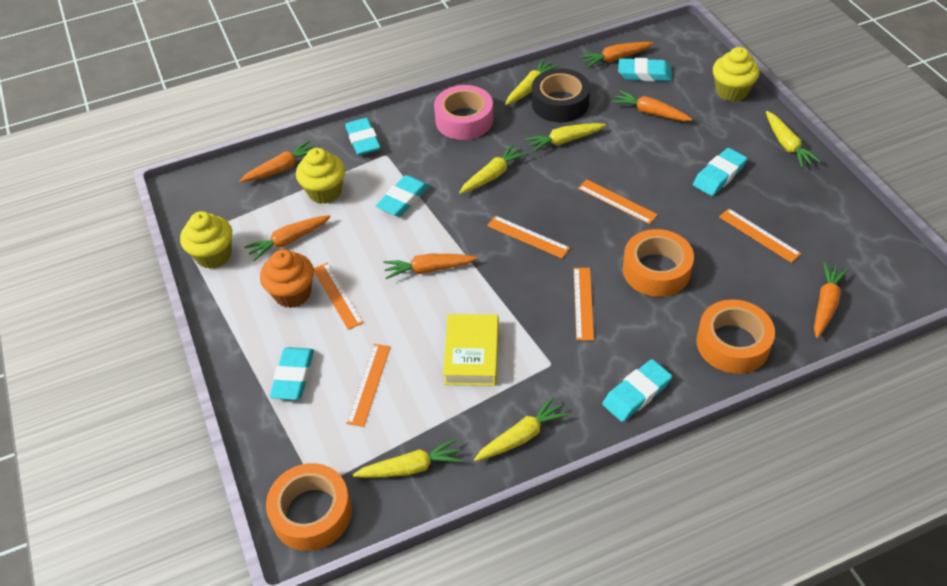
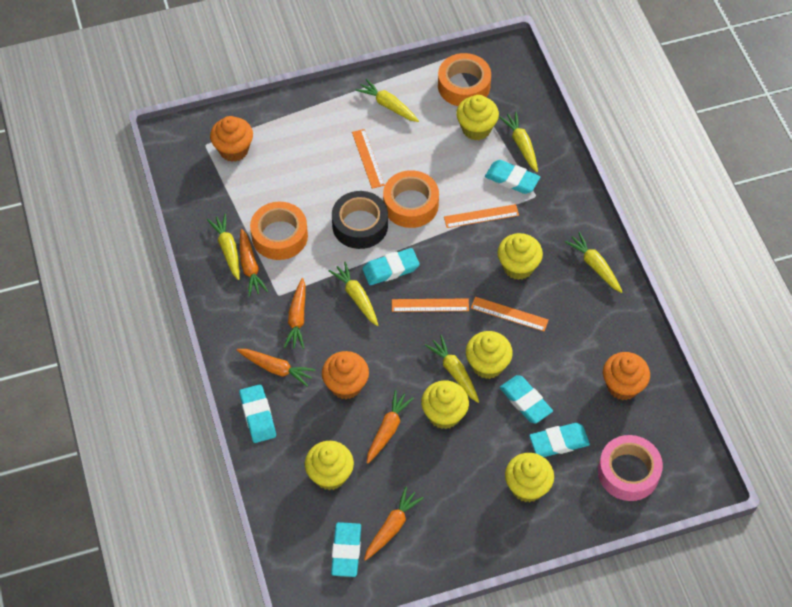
orange carrot: [239,140,315,182] [244,215,331,261] [384,254,477,279] [579,42,653,68] [612,90,692,121] [814,262,848,338] = 6 -> [237,349,316,387] [240,229,268,297] [284,278,306,349] [364,487,424,561] [367,390,414,464] = 5
orange cupcake: [260,249,314,308] = 1 -> [210,116,253,162] [322,351,369,399] [603,352,650,400] = 3
orange ruler: [314,262,364,330] [346,344,391,427] [487,216,570,258] [574,268,594,340] [578,179,658,224] [719,209,801,263] = 6 -> [352,129,385,189] [392,299,469,312] [444,204,519,228] [471,297,548,331] = 4
yellow book: [443,314,499,386] = 1 -> none = 0
yellow cupcake: [180,211,232,269] [296,148,345,204] [713,47,759,102] = 3 -> [305,441,354,490] [421,380,469,429] [456,95,499,140] [466,331,513,379] [498,233,543,280] [505,453,554,502] = 6

